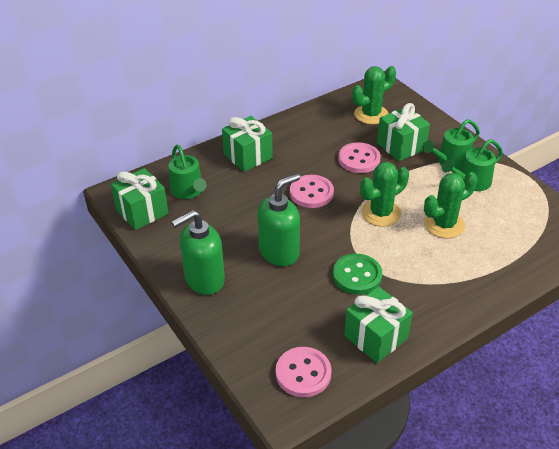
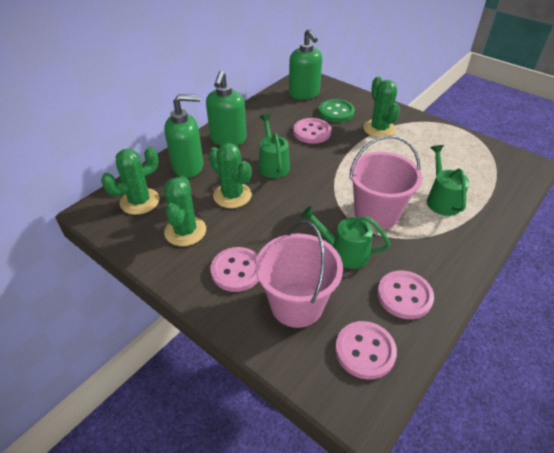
green cactus: [352,66,396,124] [360,162,409,227] [424,172,478,239] = 3 -> [101,147,160,215] [164,176,206,246] [209,143,252,208] [363,76,400,138] = 4
green gift: [111,168,168,230] [222,116,273,172] [344,286,413,363] [377,103,430,161] = 4 -> none = 0
green soap dispenser: [172,210,225,295] [258,173,300,266] = 2 -> [164,94,203,178] [206,71,247,146] [289,29,322,100] = 3
pink bucket: none = 0 -> [255,220,343,328] [350,135,422,229] = 2
pink button: [276,347,332,397] [290,175,334,208] [338,142,381,173] = 3 -> [210,247,259,292] [293,118,331,144] [335,321,397,380] [377,271,434,319] = 4

